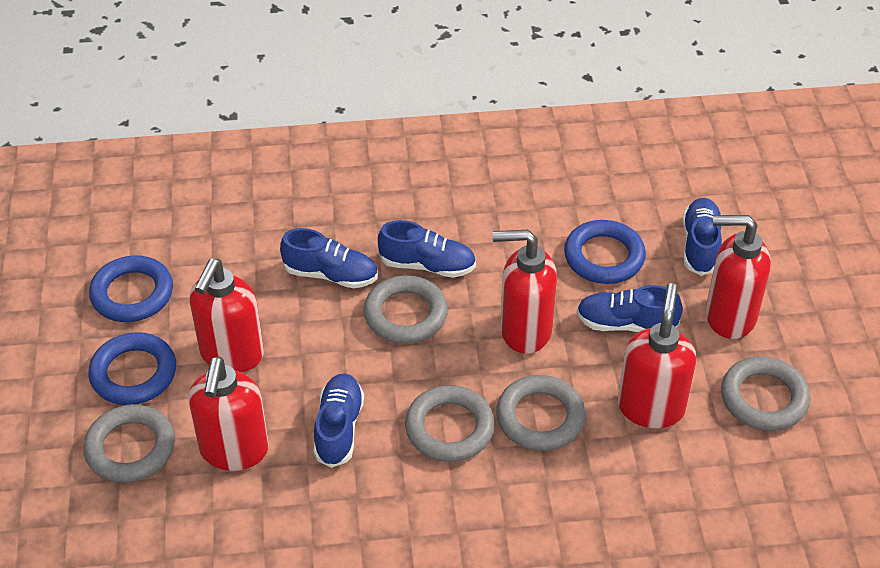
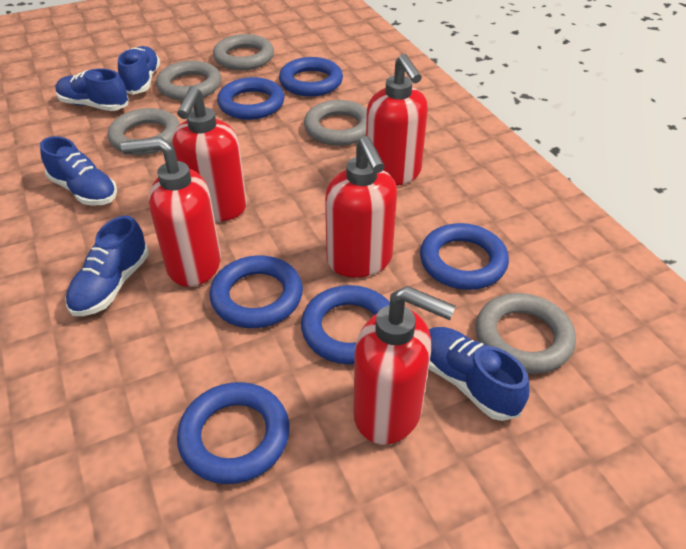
blue ring: [88,332,176,405] [89,255,173,322] [564,220,646,284] = 3 -> [177,382,290,484] [209,256,303,328] [217,77,285,120] [279,57,343,97] [301,285,390,364] [420,223,509,290] = 6

